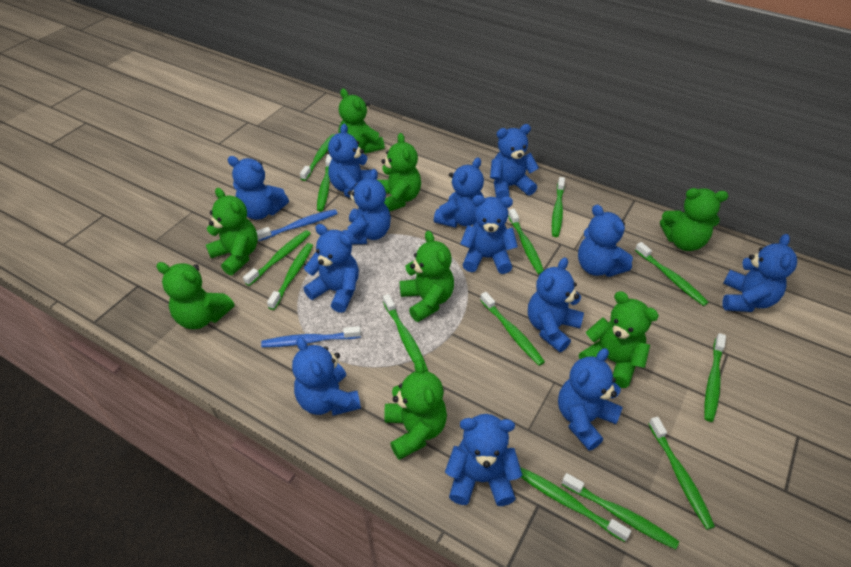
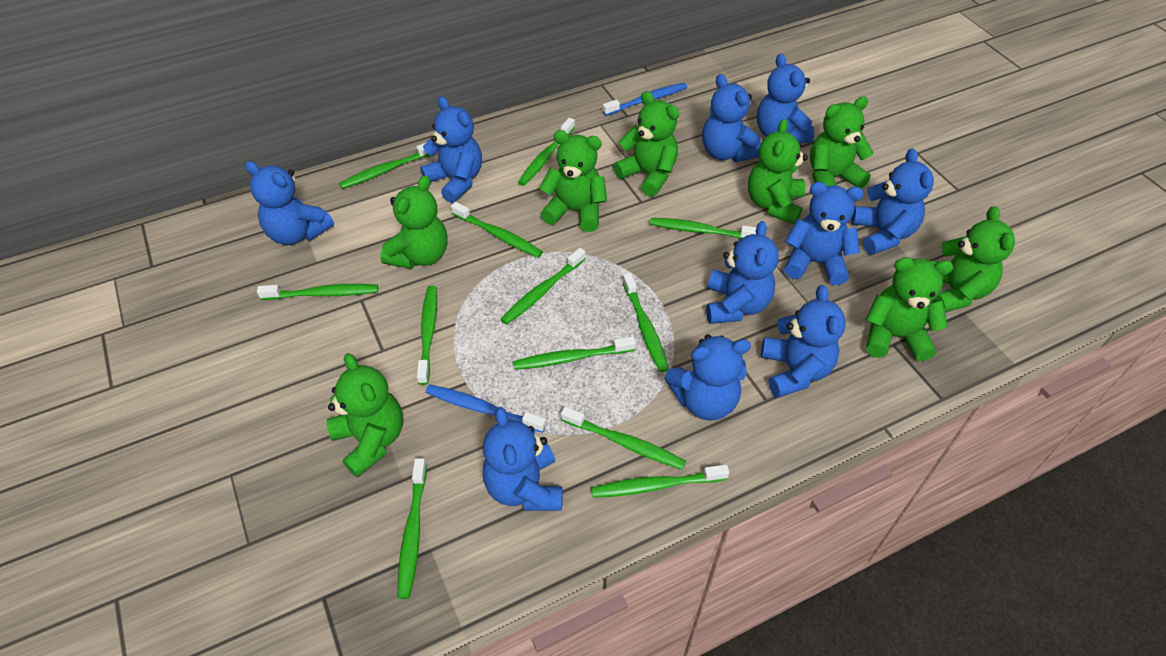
blue teddy bear: [227,156,289,220] [292,337,361,416] [303,224,359,313] [328,124,371,198] [343,169,391,244] [434,157,484,228] [445,414,522,506] [460,195,518,274] [490,124,539,199] [528,257,584,352] [558,348,623,451] [578,204,633,277] [722,234,797,312] = 13 -> [245,161,334,245] [420,96,482,203] [483,407,563,511] [665,334,751,421] [702,74,761,162] [706,221,779,324] [757,54,814,143] [761,285,846,398] [784,182,864,285] [851,148,934,255] = 10
green toothbrush: [243,230,311,286] [267,243,313,310] [300,134,335,181] [317,154,332,211] [383,294,428,371] [480,292,545,366] [508,209,544,275] [520,467,631,542] [552,177,565,237] [561,473,679,550] [635,242,708,306] [649,417,715,530] [704,333,726,422] = 13 -> [257,284,378,300] [339,142,430,189] [398,458,427,599] [417,286,437,385] [451,202,543,258] [501,248,586,325] [513,336,636,370] [518,118,575,186] [561,407,686,470] [591,465,729,498] [622,273,669,372] [650,218,756,239] = 12

